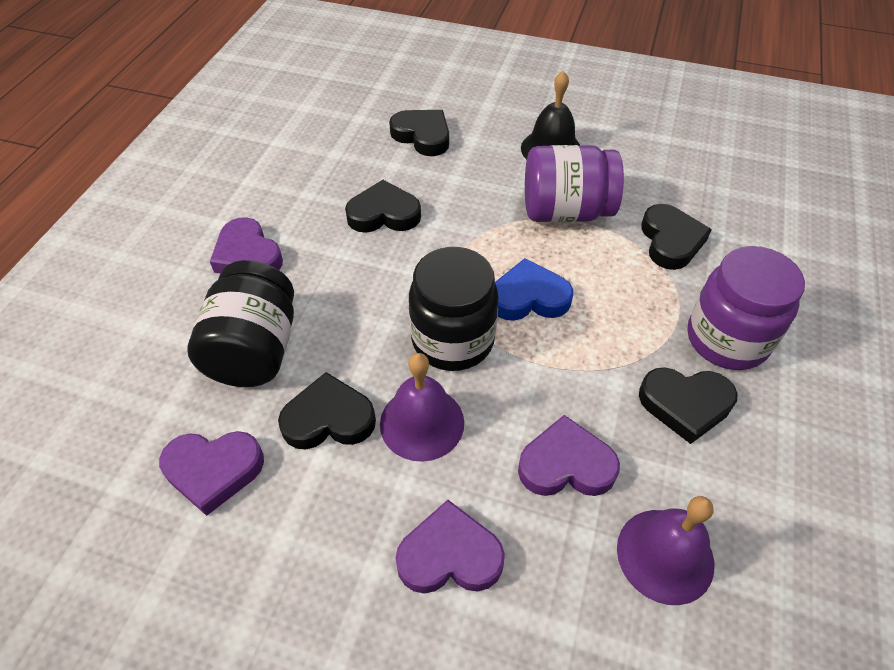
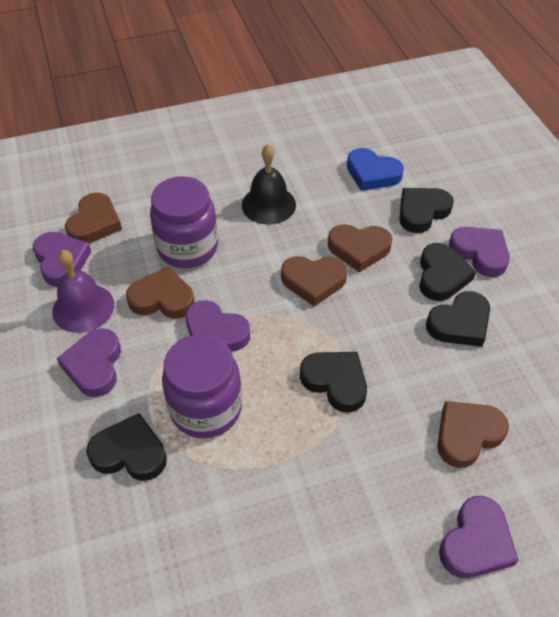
black jar: [187,260,294,387] [409,247,499,371] = 2 -> none = 0
brown heart: none = 0 -> [65,193,122,243] [126,266,195,319] [281,256,348,306] [328,224,392,272] [437,401,509,468] = 5
purple bell: [380,353,464,462] [617,496,714,605] = 2 -> [52,250,114,333] = 1
purple heart: [159,431,264,516] [210,217,283,273] [395,500,505,594] [518,415,620,496] = 4 -> [33,232,91,287] [57,328,121,397] [185,300,250,352] [439,496,519,578] [449,227,510,277] = 5

